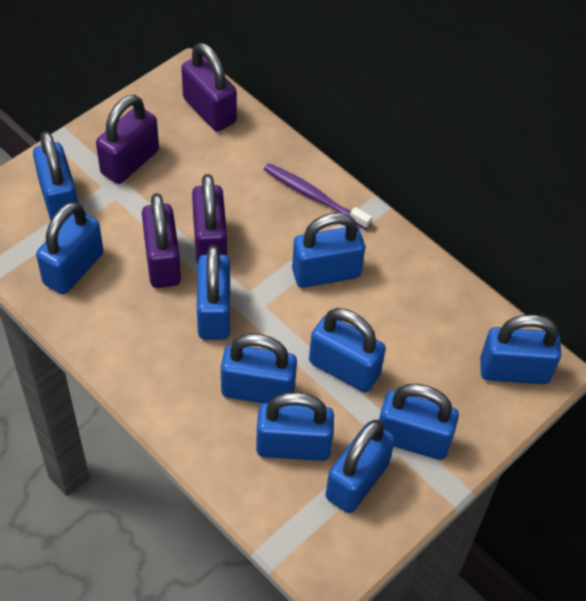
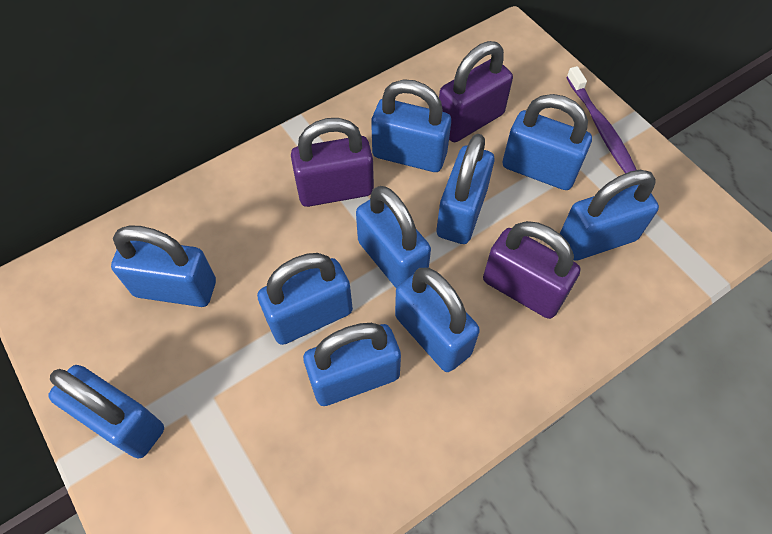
purple padlock: [96,95,159,184] [142,193,181,288] [181,43,237,132] [192,174,227,264] = 4 -> [291,118,374,207] [439,41,513,142] [483,221,580,319] = 3

